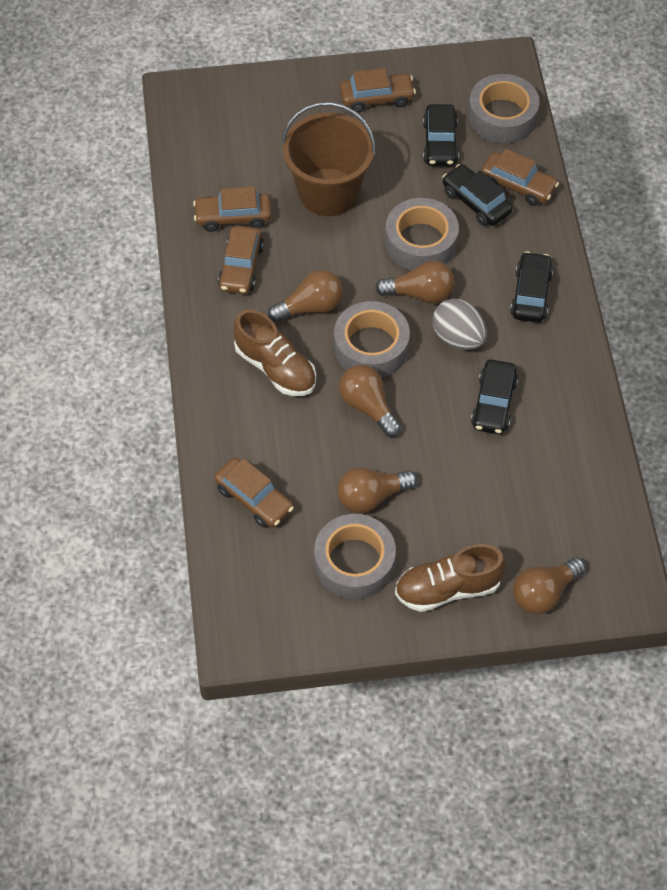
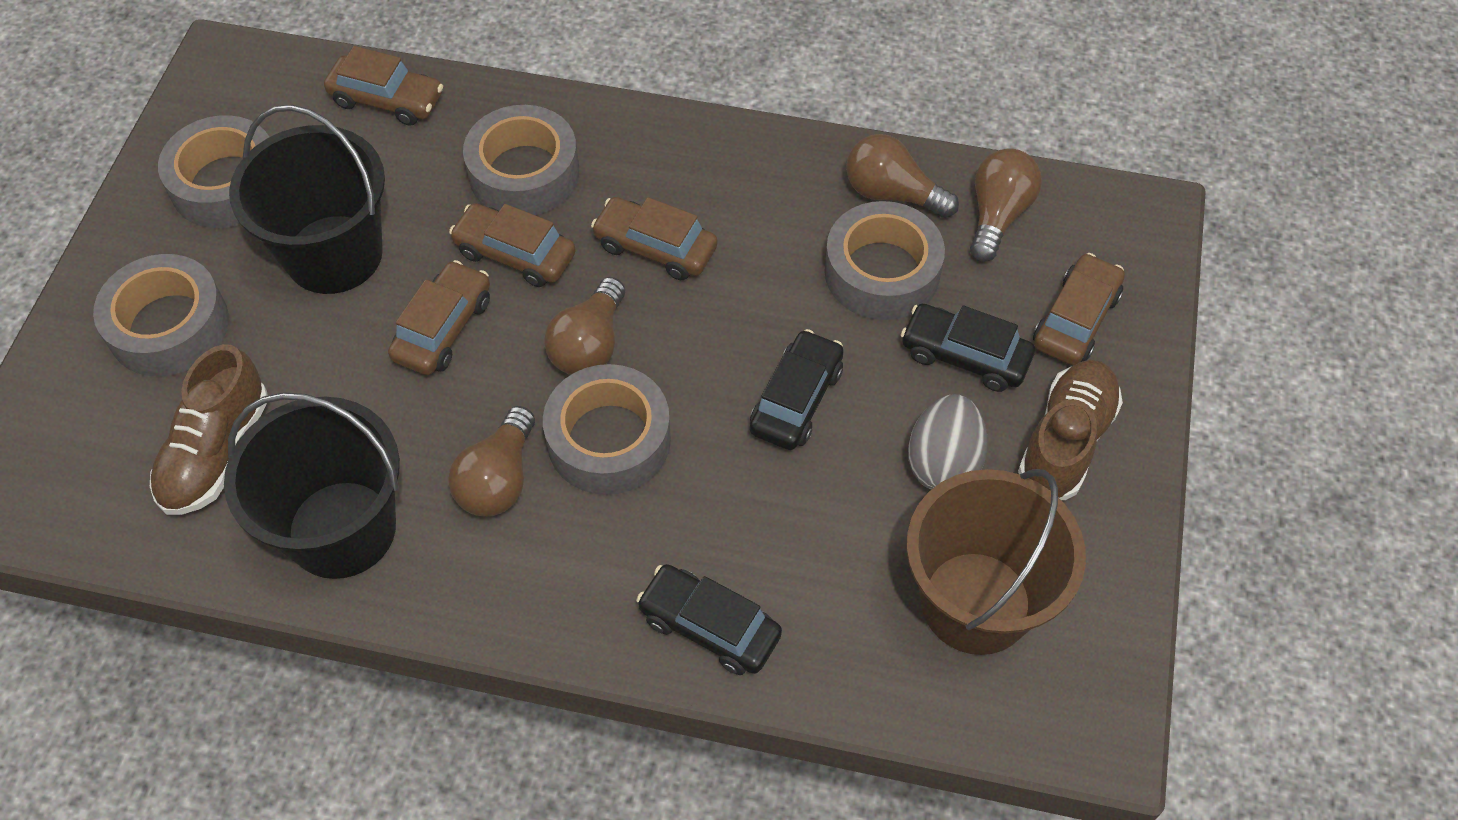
black bucket: none = 0 -> [224,392,400,579] [229,105,385,294] = 2
black car: [423,104,459,166] [442,164,513,226] [471,360,518,434] [510,251,553,323] = 4 -> [636,564,782,675] [750,329,844,450] [901,304,1035,392] = 3
brown light bulb: [268,270,343,322] [337,467,417,513] [339,365,401,437] [375,260,455,304] [513,557,586,614] = 5 -> [448,406,535,517] [544,277,625,375] [846,134,959,218] [970,148,1041,262] = 4
grey tape: [314,514,396,599] [334,301,410,378] [385,198,459,270] [468,74,539,143] = 4 -> [93,254,229,376] [158,115,269,228] [463,105,579,215] [543,364,671,495] [824,201,945,320] = 5

